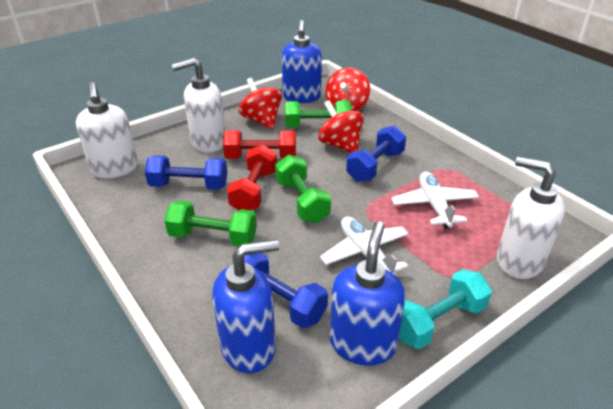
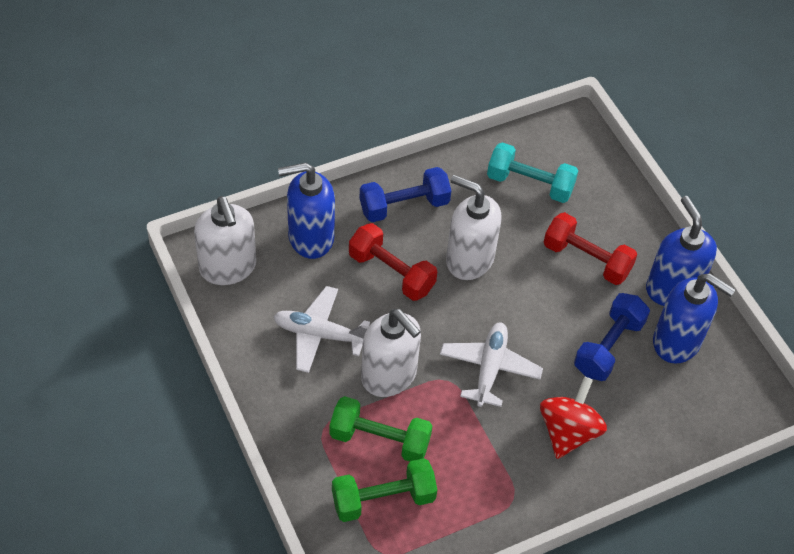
blue dumbbell: [145,155,227,190] [244,253,328,329] [346,126,406,182] = 3 -> [359,167,451,222] [574,293,650,381] = 2
green dumbbell: [164,201,257,246] [275,155,331,223] [285,101,351,127] = 3 -> [330,396,432,462] [332,458,437,522] = 2
red spinning top: [238,78,282,129] [318,100,364,153] [325,68,370,111] = 3 -> [540,376,607,459] = 1

